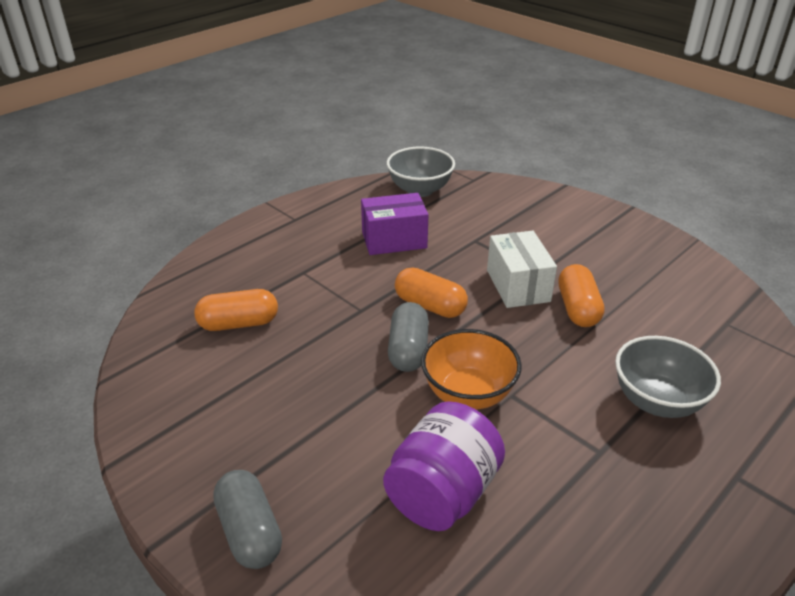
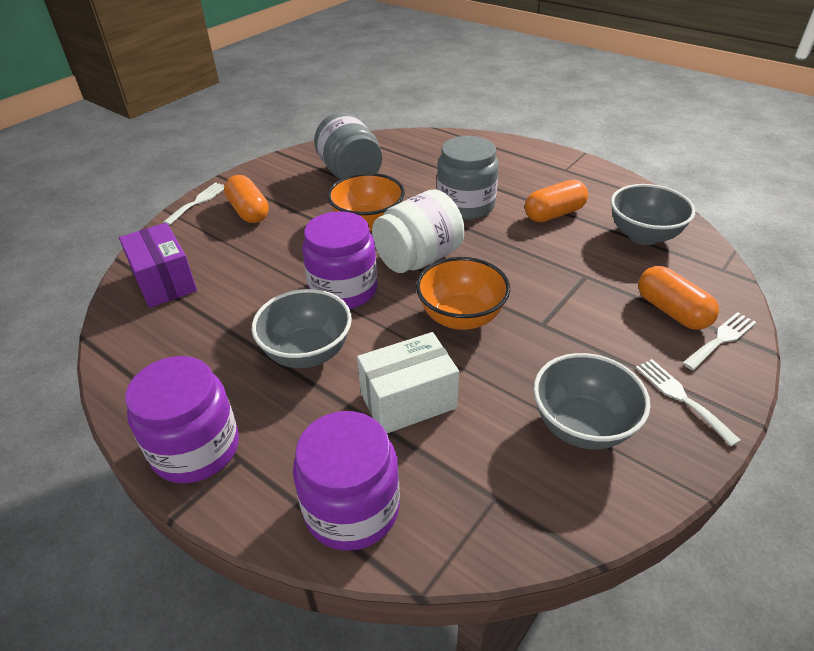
grey bowl: [387,147,455,197] [615,336,721,418] = 2 -> [252,289,352,368] [533,353,650,449] [611,184,695,245] = 3
grey capsule: [213,470,282,569] [388,302,429,372] = 2 -> none = 0
grey jar: none = 0 -> [314,112,382,179] [437,136,499,220] = 2
orange bowl: [421,329,522,410] = 1 -> [327,173,405,231] [416,257,510,330] = 2
purple jar: [383,401,505,531] = 1 -> [125,356,239,483] [293,411,400,551] [302,211,377,309] = 3
white fork: none = 0 -> [163,182,224,225] [636,359,741,446] [683,312,756,370] = 3
white jar: none = 0 -> [372,189,464,273] = 1

